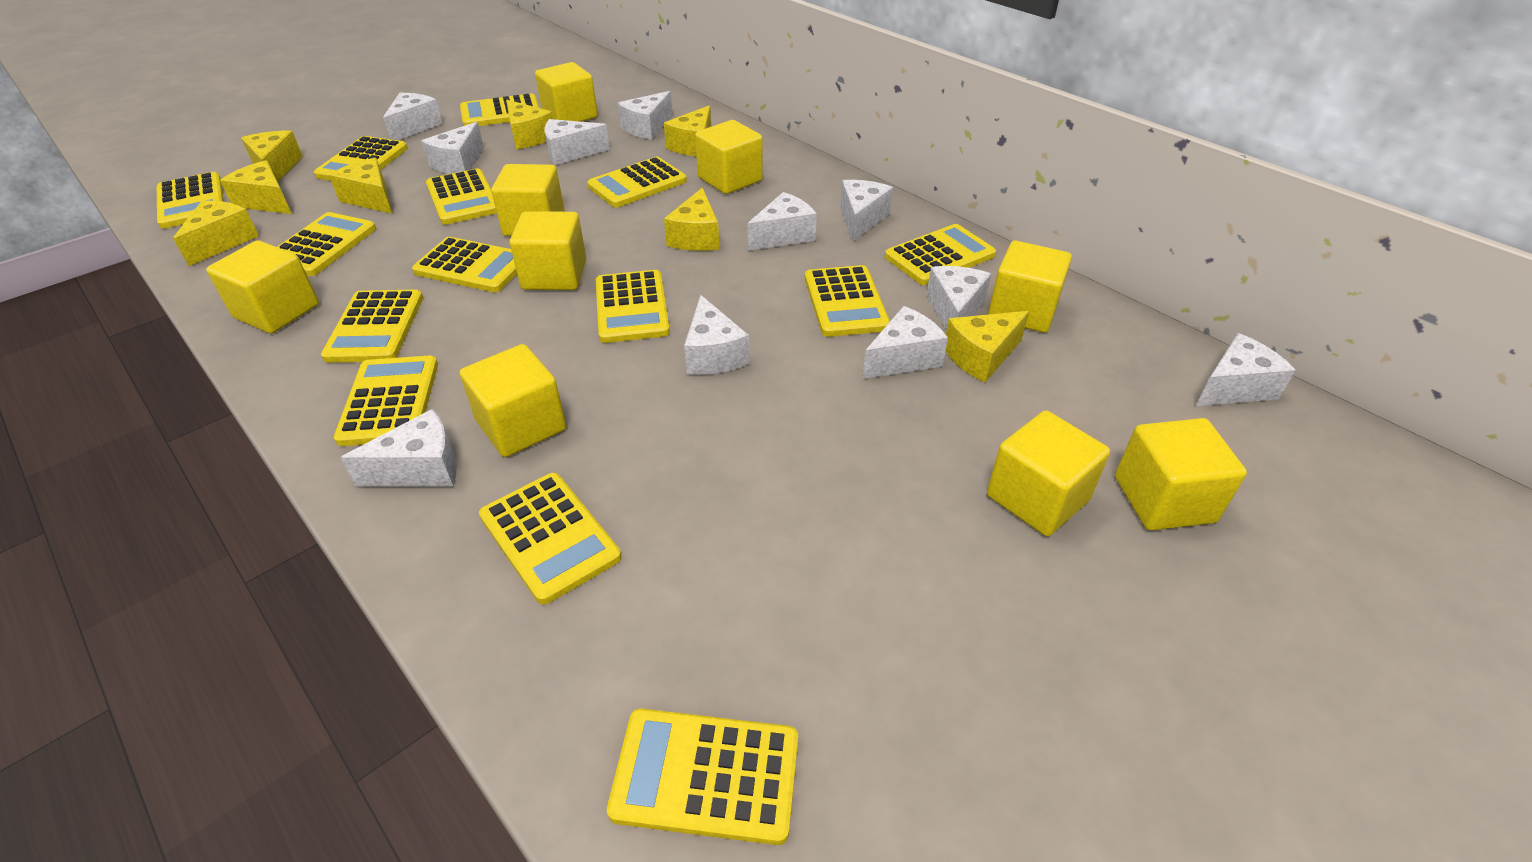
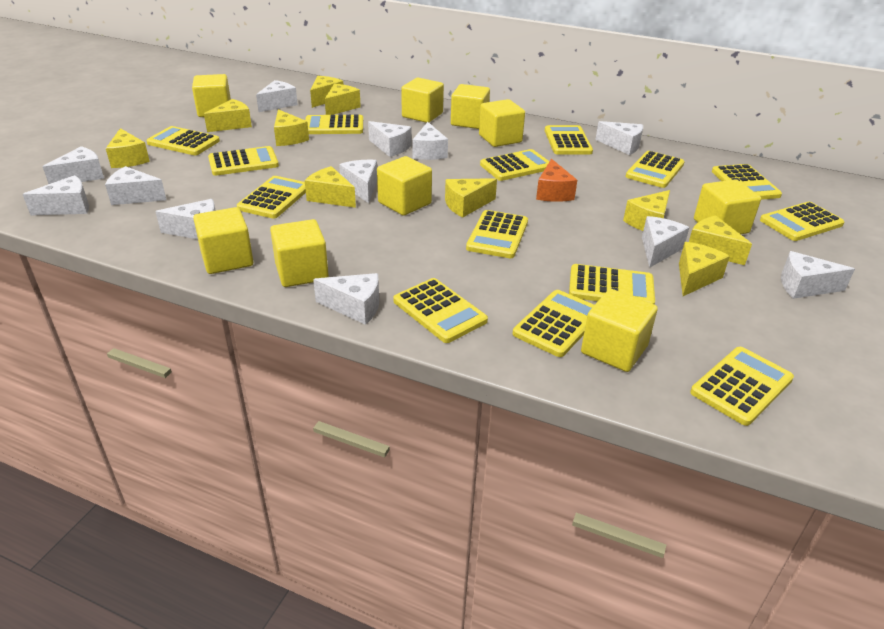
orange cheese: none = 0 -> [536,159,577,202] = 1
white cheese: [340,409,457,487] [383,93,443,140] [421,122,484,174] [544,119,610,165] [618,91,673,140] [684,295,749,375] [747,192,817,251] [840,180,893,242] [862,306,948,379] [926,266,991,331] [1196,333,1296,406] = 11 -> [22,175,89,215] [43,146,104,184] [105,166,166,205] [155,199,216,239] [256,80,298,112] [313,273,379,325] [339,160,377,203] [368,121,412,157] [413,122,448,160] [595,121,643,155] [642,216,690,268] [781,251,855,299] = 12
yellow cheese: [173,201,259,266] [220,160,292,214] [241,131,303,182] [329,158,392,214] [506,100,553,149] [664,105,711,157] [664,188,719,251] [946,311,1030,382] = 8 -> [106,128,150,168] [204,99,252,132] [274,109,309,146] [305,166,356,208] [310,76,343,108] [325,84,361,115] [445,178,497,217] [623,190,670,231] [679,242,730,296] [689,216,752,265] = 10

